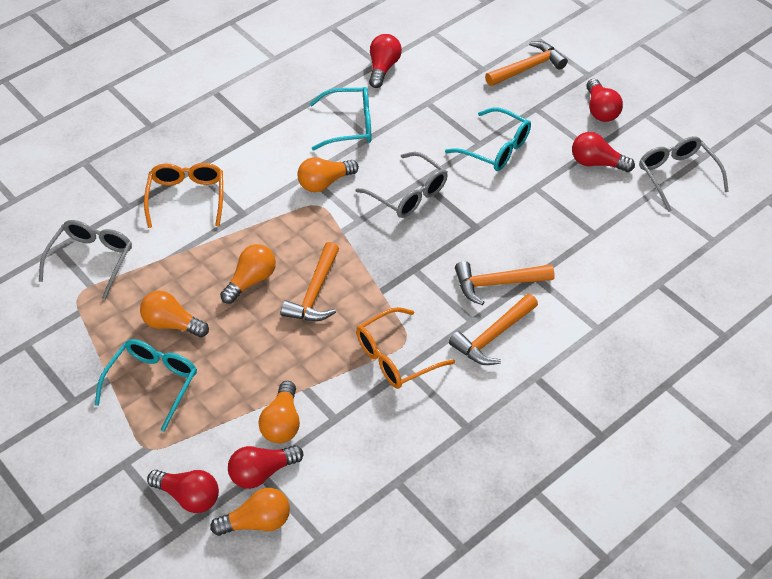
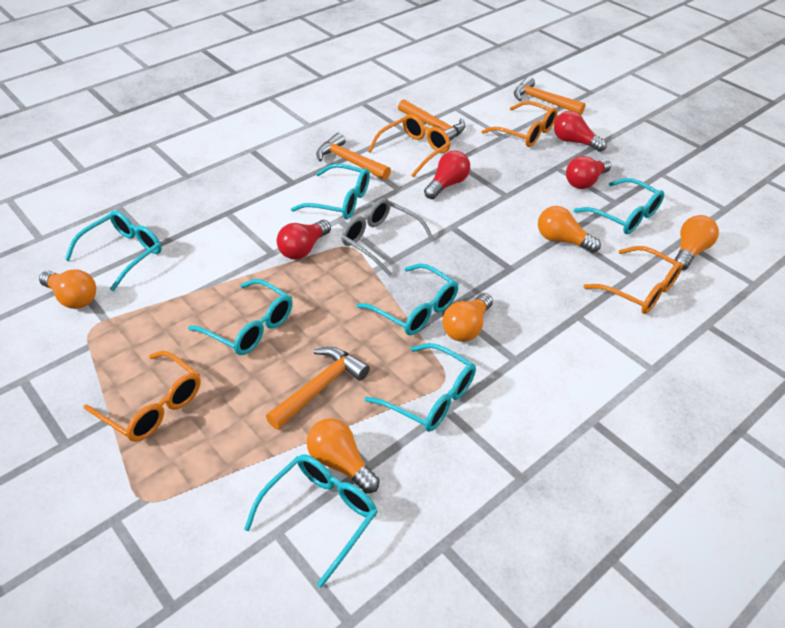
grey glasses: [39,220,132,300] [356,152,448,218] [639,136,729,212] = 3 -> [341,198,435,277] = 1
orange glasses: [144,163,223,228] [356,307,455,389] = 2 -> [84,351,201,442] [368,114,451,177] [481,101,558,147] [583,246,683,314] = 4
red light bulb: [147,470,219,513] [228,445,303,489] [369,34,402,88] [572,132,635,172] [586,79,623,122] = 5 -> [277,220,331,260] [424,151,470,199] [554,111,607,152] [566,156,611,189] = 4
turquoise glasses: [95,339,197,432] [309,87,372,151] [445,108,531,171] = 3 -> [65,210,162,291] [188,279,293,355] [244,455,378,588] [291,164,370,219] [356,263,458,335] [365,343,476,432] [574,178,664,234] = 7

